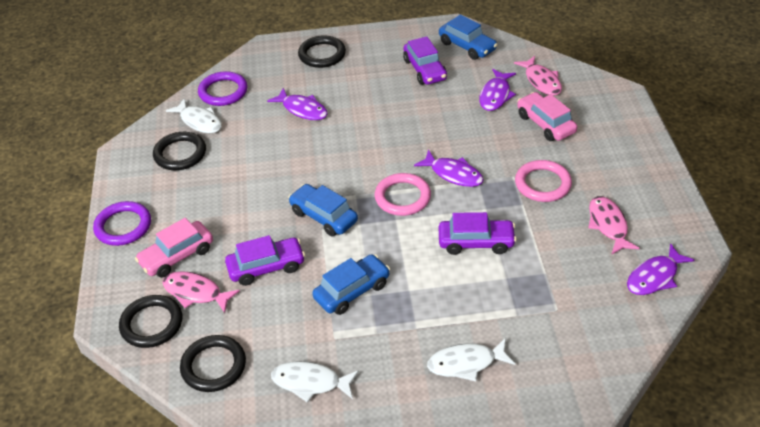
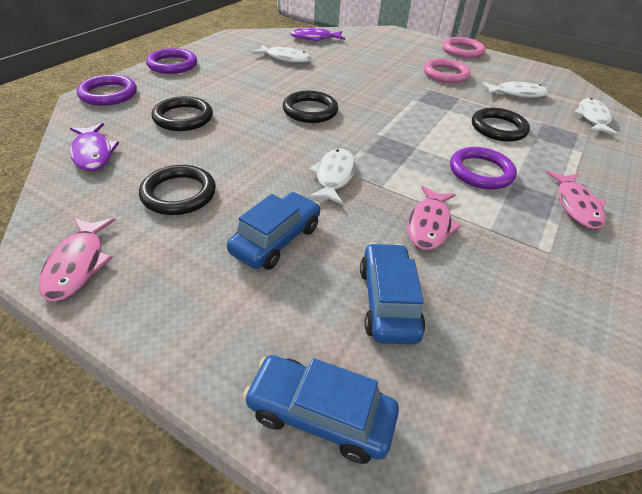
pink car: [135,218,213,278] [517,92,577,141] = 2 -> none = 0
purple car: [225,235,305,286] [403,36,447,85] [439,212,517,255] = 3 -> none = 0
purple fish: [267,88,327,120] [414,150,484,187] [479,69,516,111] [627,243,695,295] = 4 -> [70,123,119,171] [290,28,345,42] = 2
purple ring: [93,201,151,246] [198,71,247,106] = 2 -> [77,74,137,106] [146,48,197,74] [450,147,517,190] = 3
white fish: [166,98,222,133] [271,361,359,402] [427,338,515,381] = 3 -> [252,44,312,63] [308,149,356,205] [482,81,549,98] [574,98,619,136] = 4

